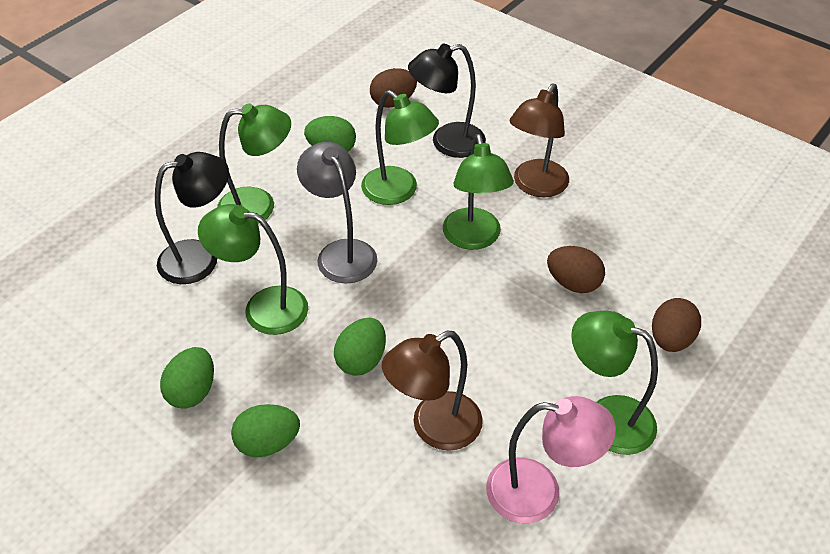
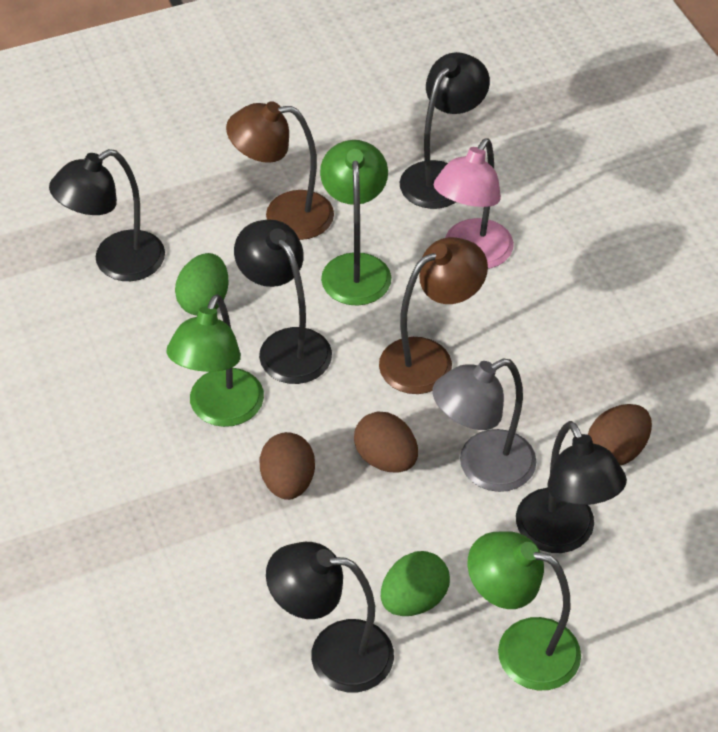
black lamp: [155,152,229,284] [408,44,486,158] = 2 -> [49,149,165,281] [234,220,332,384] [266,542,394,692] [400,52,490,209] [516,421,627,553] = 5
green egg: [160,347,214,409] [231,404,300,457] [304,116,356,152] [334,318,386,376] = 4 -> [175,253,229,316] [381,551,450,616] = 2
green lamp: [198,204,308,335] [217,103,291,224] [361,90,439,205] [443,134,514,250] [571,310,658,455] = 5 -> [166,294,264,427] [320,140,391,305] [468,531,581,691] = 3

